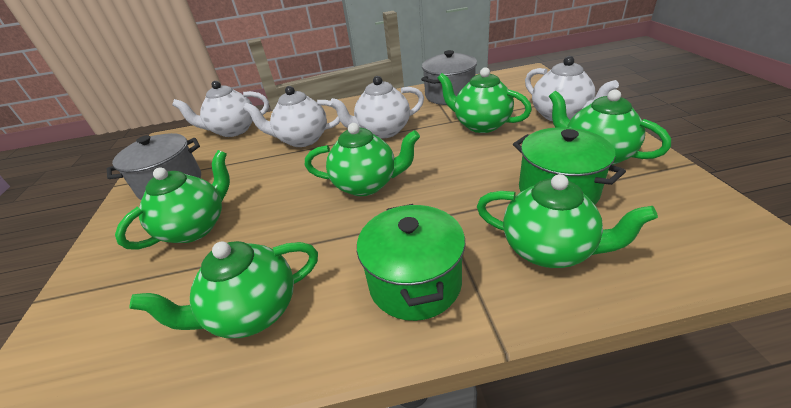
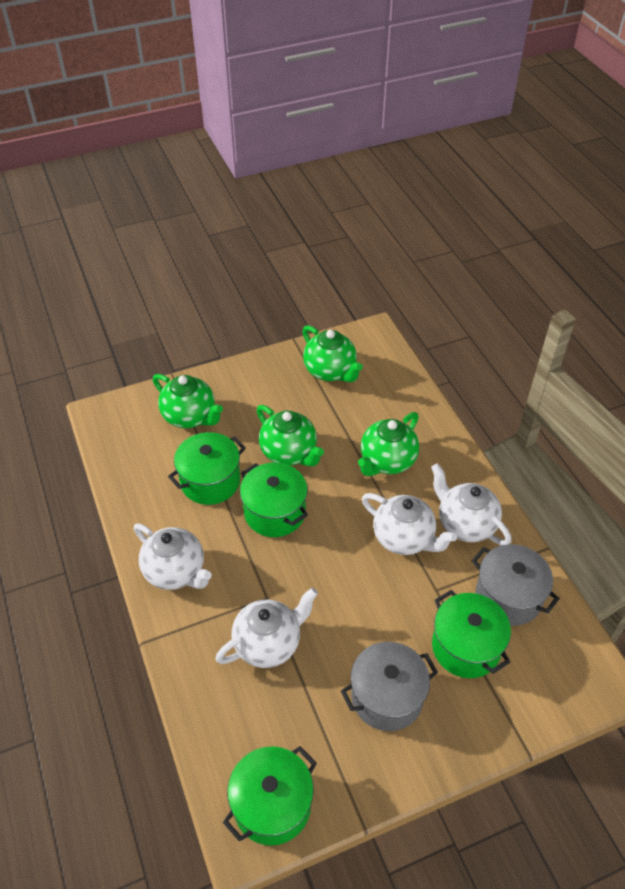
green pot: [357,204,465,321] [513,127,626,205] = 2 -> [168,432,246,505] [223,746,317,846] [240,463,308,537] [432,590,511,678] = 4
green teapot: [115,150,230,250] [130,241,318,338] [305,123,420,196] [438,67,532,133] [477,174,658,268] [549,89,671,165] = 6 -> [153,374,223,428] [257,405,324,466] [302,325,363,382] [358,412,419,476] = 4

